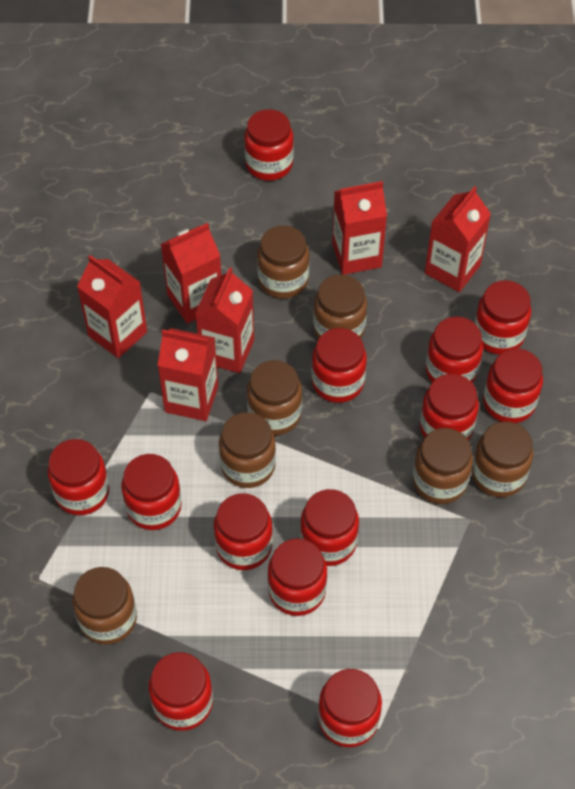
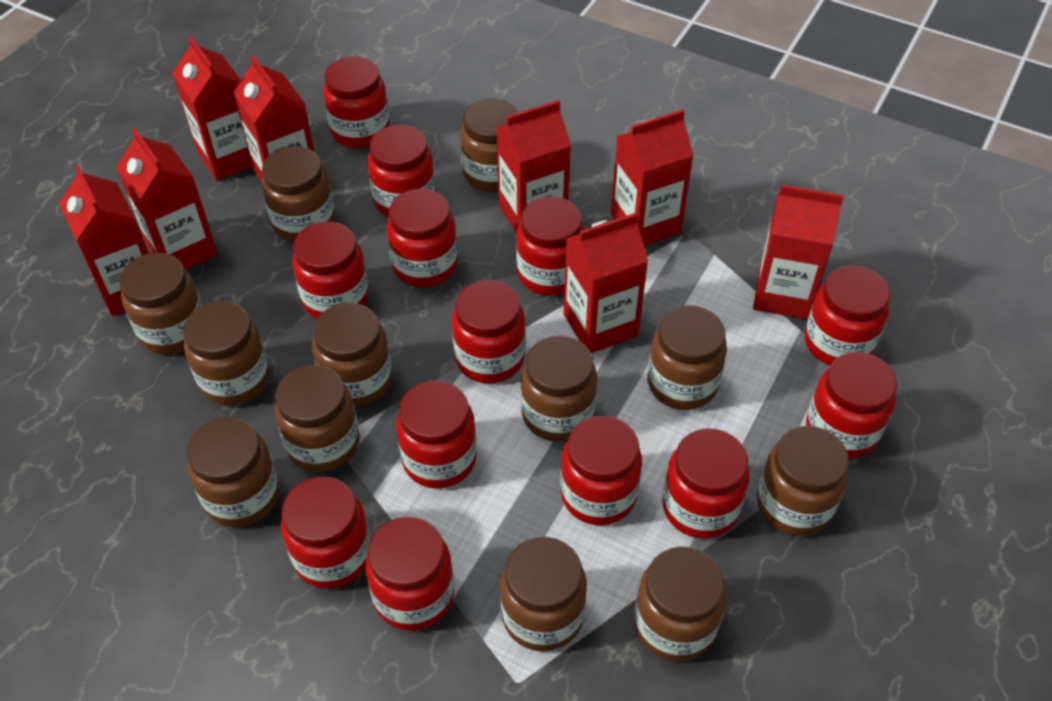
brown jar: [73,567,137,645] [219,412,276,488] [247,360,302,436] [257,225,309,299] [313,275,367,339] [413,428,473,504] [472,421,533,497] = 7 -> [119,253,203,355] [183,301,269,406] [187,417,279,527] [262,146,335,242] [275,365,360,472] [312,303,392,407] [460,98,519,192] [500,537,587,652] [521,336,597,442] [634,546,726,661] [647,305,727,410] [757,426,849,536] = 12
red carton: [77,255,147,358] [158,328,218,421] [161,223,221,324] [195,267,254,373] [332,181,387,275] [425,186,491,292] = 6 -> [59,165,149,316] [116,128,218,270] [173,36,253,181] [233,55,314,182] [496,100,571,233] [564,213,648,353] [611,110,694,246] [753,185,844,320] = 8

